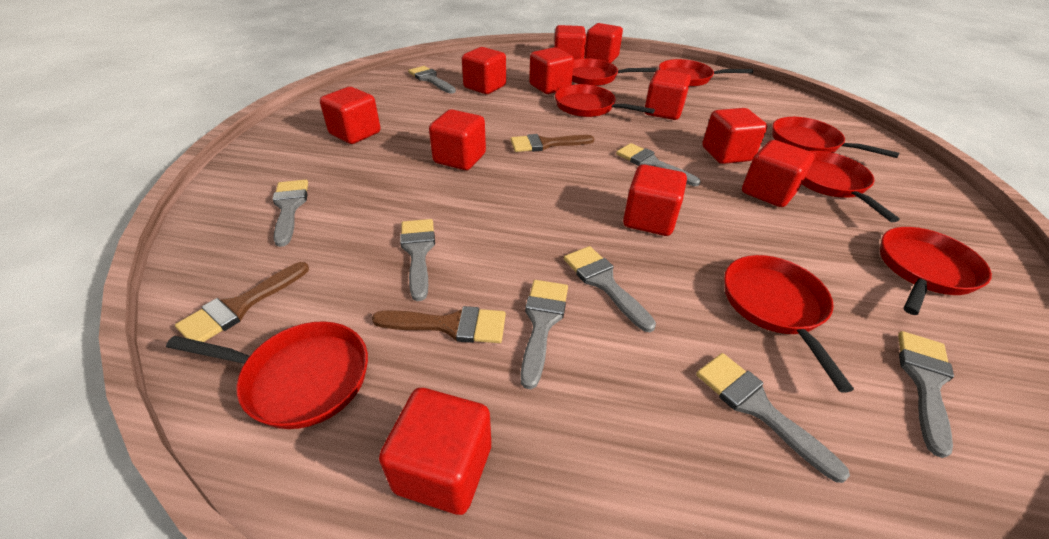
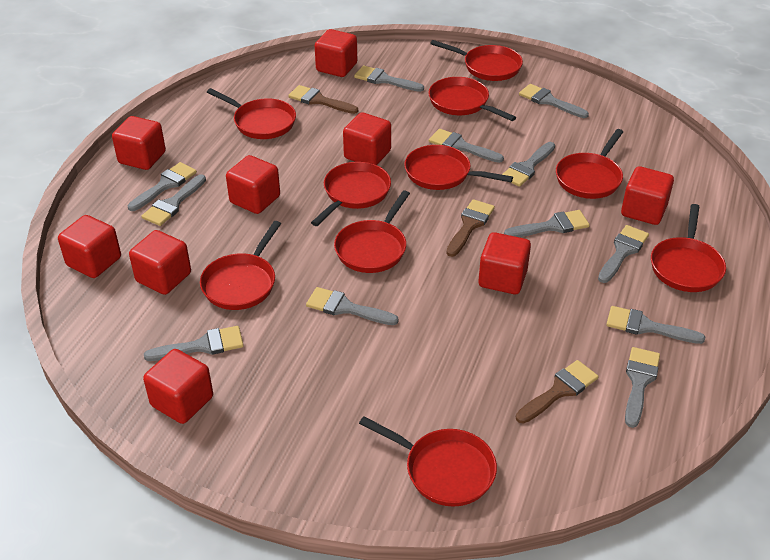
grey brush: [272,180,308,247] [400,219,435,301] [408,66,456,94] [520,280,568,389] [564,246,656,332] [616,143,701,186] [696,353,850,483] [898,331,954,458] = 8 -> [128,162,197,211] [141,174,206,226] [144,326,244,361] [306,287,399,325] [354,66,424,92] [429,129,504,163] [502,142,555,187] [504,210,590,237] [519,84,589,118] [598,225,649,283] [606,306,705,344] [625,347,660,428] = 12
red cube: [320,87,380,144] [379,388,491,515] [429,109,486,170] [462,47,506,94] [529,47,574,94] [554,25,586,60] [584,23,623,63] [623,164,687,236] [645,69,691,120] [702,108,767,164] [742,140,814,207] = 11 -> [58,215,121,278] [112,116,166,170] [129,230,191,295] [143,349,213,424] [226,155,280,214] [315,29,357,77] [343,112,391,165] [478,232,531,294] [621,166,674,225] = 9
red pan: [166,321,368,429] [555,84,655,117] [572,58,656,86] [659,59,753,87] [724,255,854,393] [772,117,900,158] [802,151,900,222] [880,227,992,315] = 8 -> [200,221,281,310] [207,88,296,139] [311,162,391,226] [334,190,410,273] [359,416,497,507] [404,145,513,190] [429,77,516,121] [430,40,523,81] [556,129,623,199] [651,204,726,292] = 10

